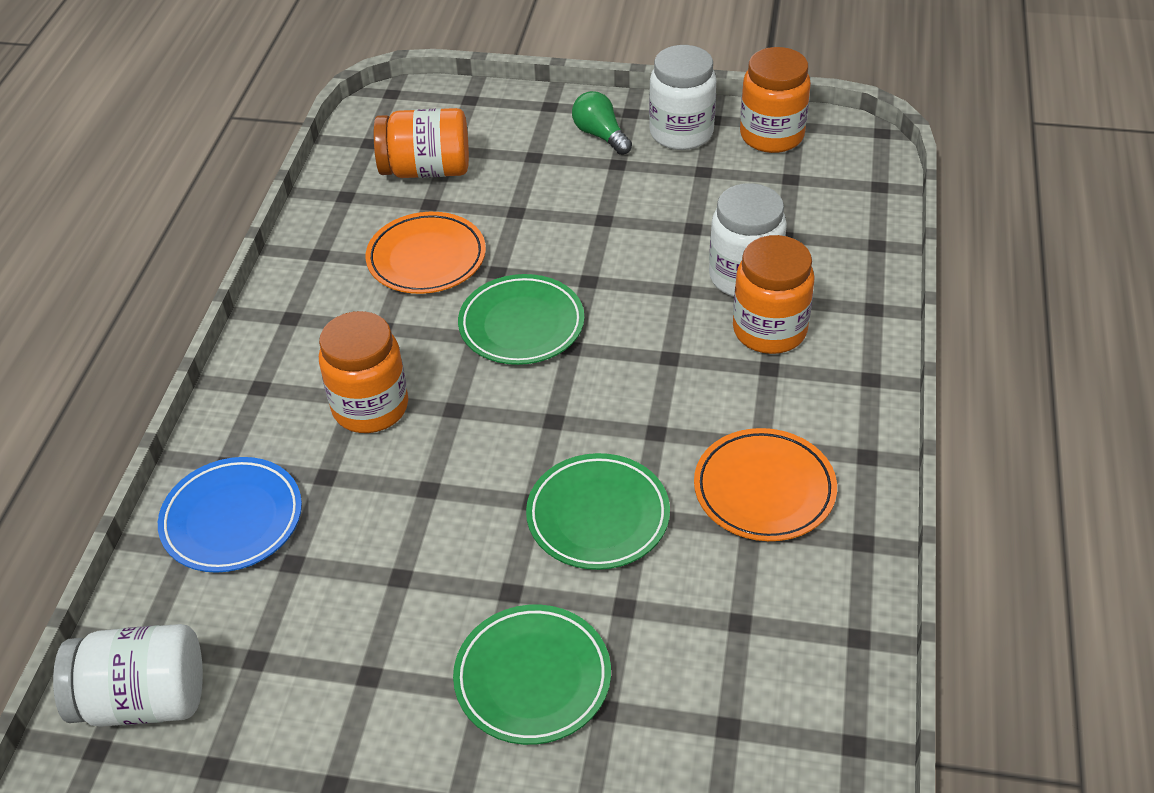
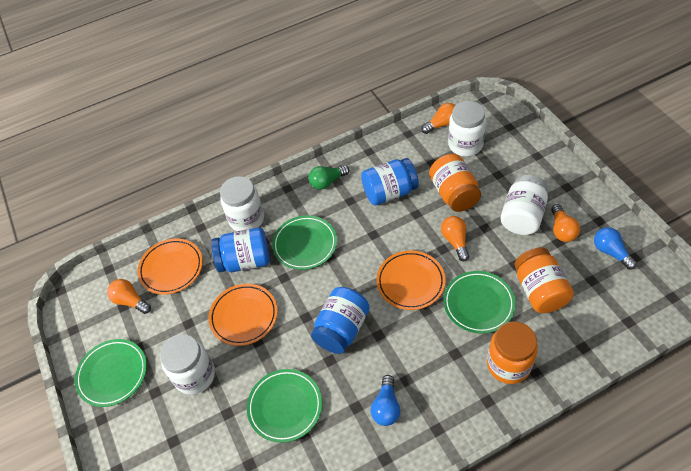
blue jar: none = 0 -> [211,227,270,272] [311,287,370,354] [361,158,419,206] = 3
blue light bulb: none = 0 -> [371,375,400,426] [594,227,637,270] = 2
blue plate: [158,457,302,573] = 1 -> none = 0
green plate: [453,605,611,745] [458,274,584,365] [526,453,670,570] = 3 -> [75,339,147,407] [247,369,322,443] [272,215,337,270] [444,271,516,334] = 4
orange jar: [319,311,408,433] [374,108,469,178] [733,235,815,354] [740,47,811,153] = 4 -> [429,154,481,212] [487,321,538,384] [515,247,574,313] = 3
orange light bulb: none = 0 -> [107,279,151,314] [421,103,456,134] [441,216,469,261] [551,204,580,242] = 4
orange plate: [365,212,486,294] [694,428,837,541] = 2 -> [137,239,203,295] [209,284,278,346] [376,251,445,310] = 3
white jar: [53,624,203,727] [649,45,717,150] [709,183,787,297] = 3 -> [160,334,215,395] [220,176,264,231] [448,101,486,157] [500,175,548,235] = 4

